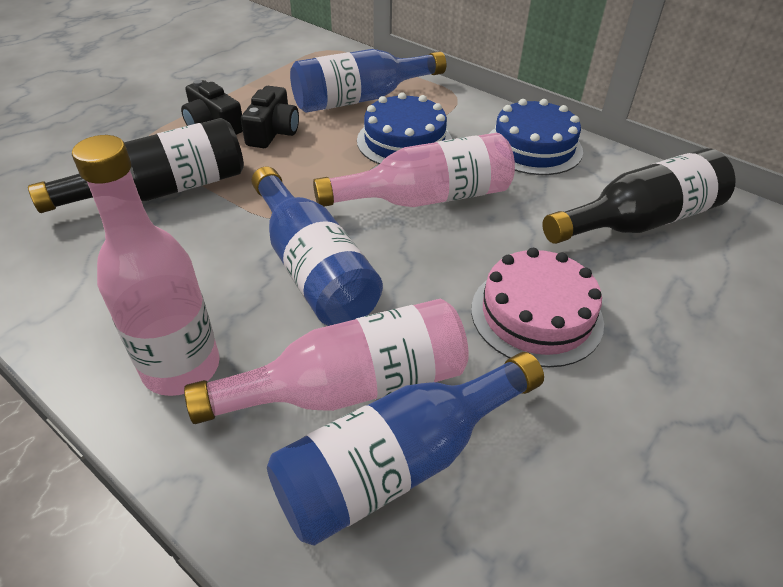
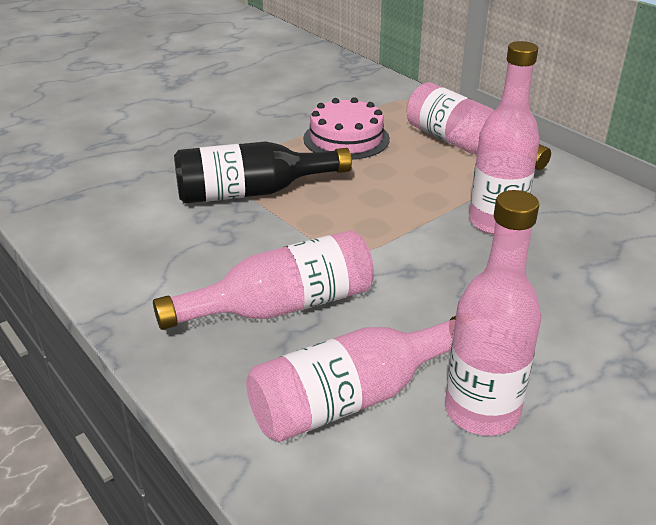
black bottle: [28,118,244,213] [543,148,736,244] = 2 -> [174,141,352,204] = 1
black camera: [181,80,243,135] [241,86,299,148] = 2 -> none = 0
blue bottle: [252,167,383,326] [267,352,544,545] [290,49,446,113] = 3 -> none = 0
blue cake: [357,93,452,164] [489,99,583,175] = 2 -> none = 0
pink bottle: [72,135,220,396] [184,299,469,424] [313,133,515,207] = 3 -> [153,230,374,330] [246,316,456,442] [406,82,551,170] [445,190,541,436] [469,41,540,235] = 5

